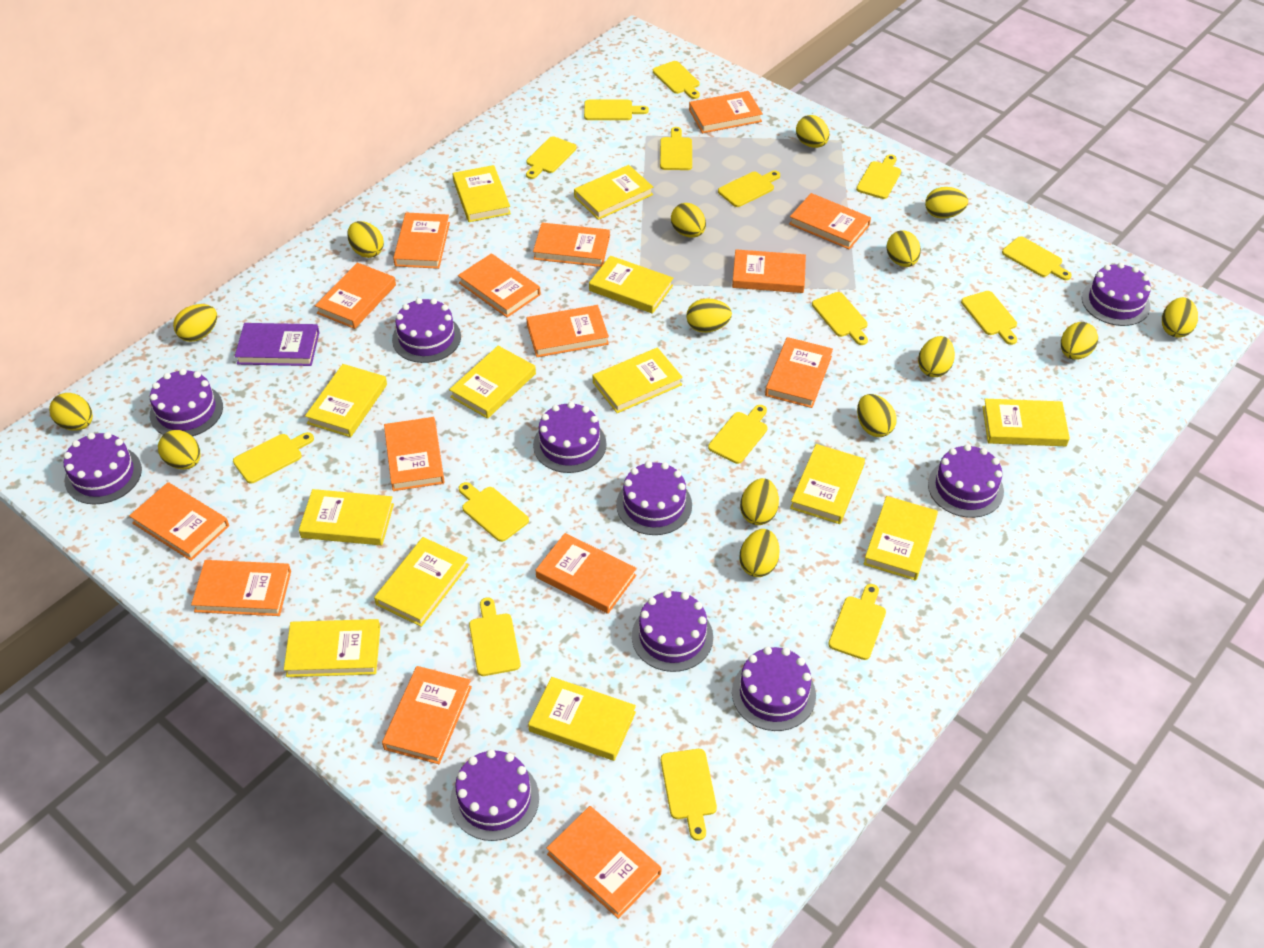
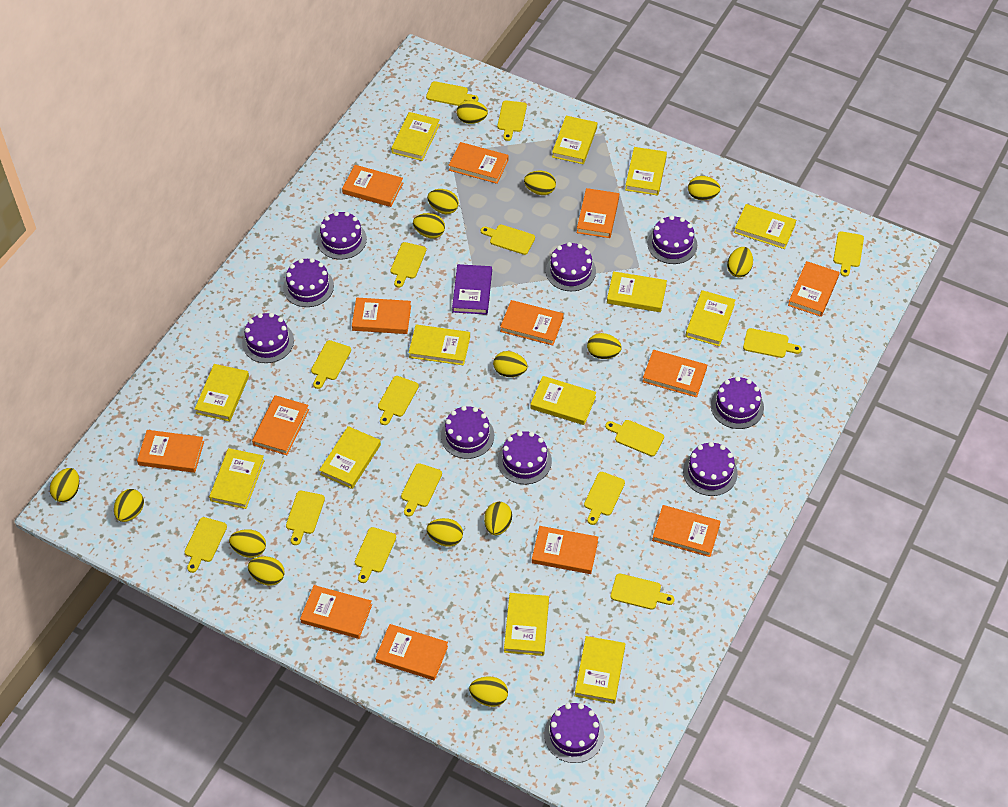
orange book: [129,482,229,561] [191,560,291,616] [315,262,396,329] [382,666,472,764] [384,417,445,491] [393,213,450,269] [458,253,541,318] [526,305,609,357] [533,223,610,267] [536,533,637,614] [546,806,662,919] [689,91,763,133] [732,249,806,293] [765,337,833,408] [789,193,871,249] = 15 -> [137,430,204,473] [252,395,309,455] [300,585,372,639] [342,165,403,207] [352,298,411,334] [375,624,448,680] [448,142,509,184] [500,300,564,345] [532,526,598,574] [577,188,619,238] [642,350,707,397] [652,505,721,557] [788,261,839,317] = 13

